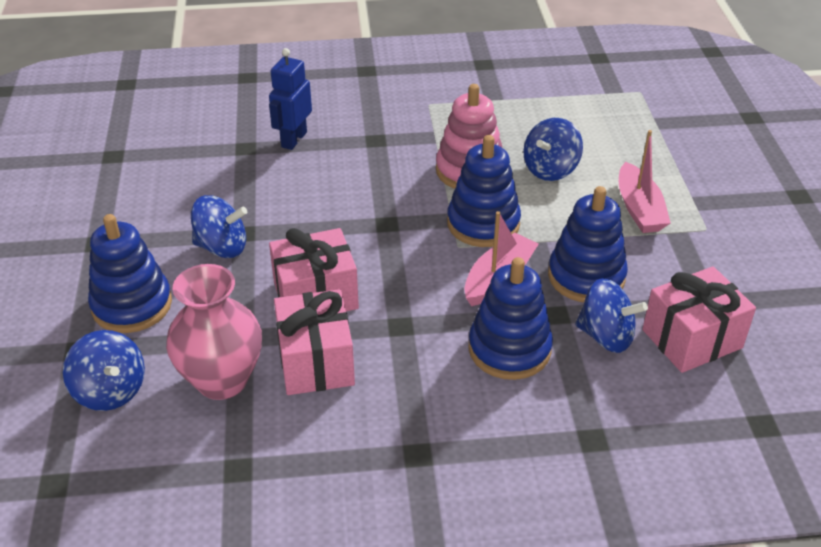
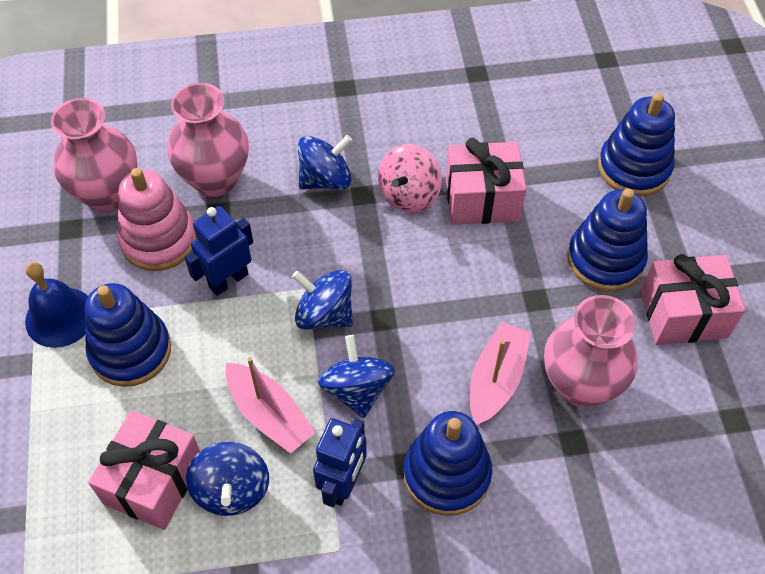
blue bell: none = 0 -> [25,262,88,348] = 1
blue robot: [269,48,312,150] = 1 -> [184,206,253,296] [313,418,367,507] = 2
pink spinning top: none = 0 -> [378,144,442,213] = 1
pink vase: [166,264,262,400] = 1 -> [51,98,137,212] [167,83,249,197] [544,295,638,407] = 3

